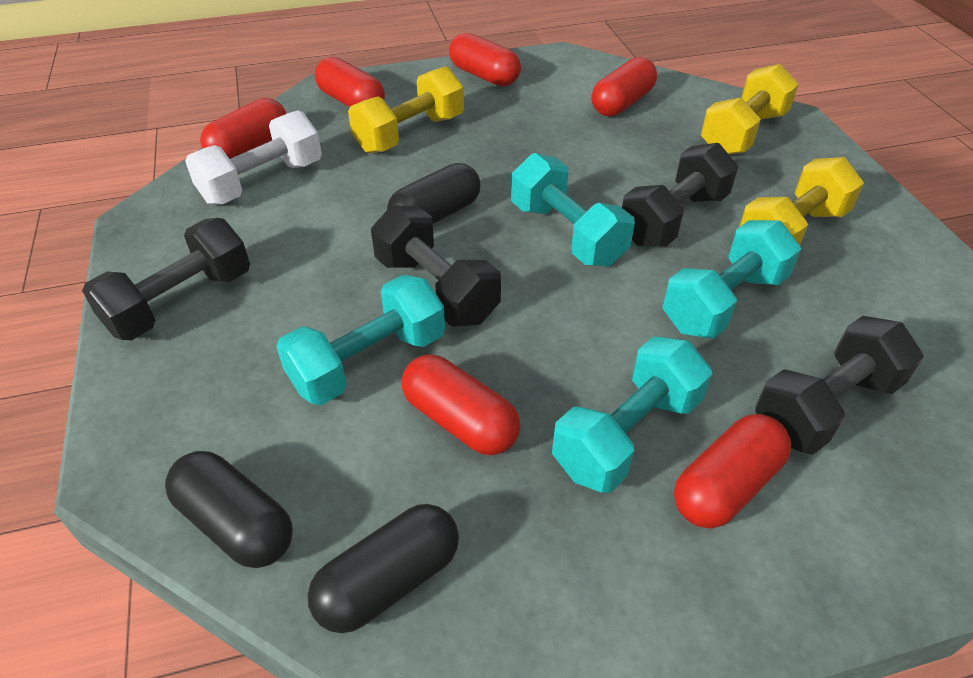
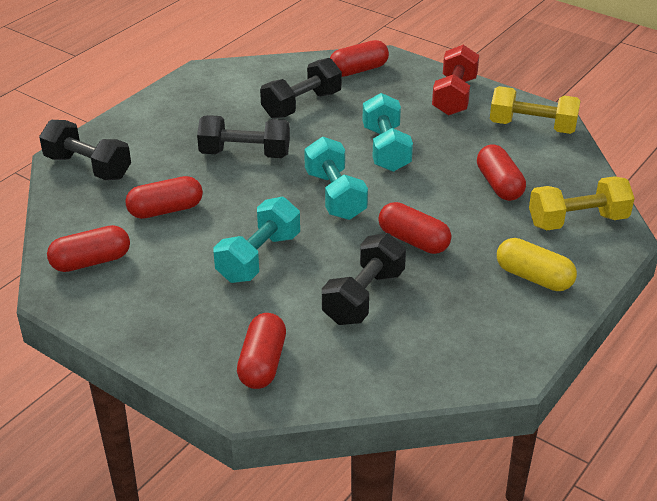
black capsule: [165,451,293,568] [308,504,459,633] [387,163,481,224] = 3 -> none = 0
red dumbbell: none = 0 -> [432,45,479,116] = 1
turquoise dumbbell: [276,275,445,405] [511,153,635,267] [552,336,712,493] [663,220,801,339] = 4 -> [214,197,300,283] [304,137,368,220] [362,93,413,172] = 3
white dumbbell: [185,110,322,205] = 1 -> none = 0
yellow capsule: none = 0 -> [497,238,577,291] = 1
yellow dumbbell: [348,66,464,154] [701,64,799,154] [739,157,864,245] = 3 -> [490,86,581,134] [529,176,635,230] = 2

